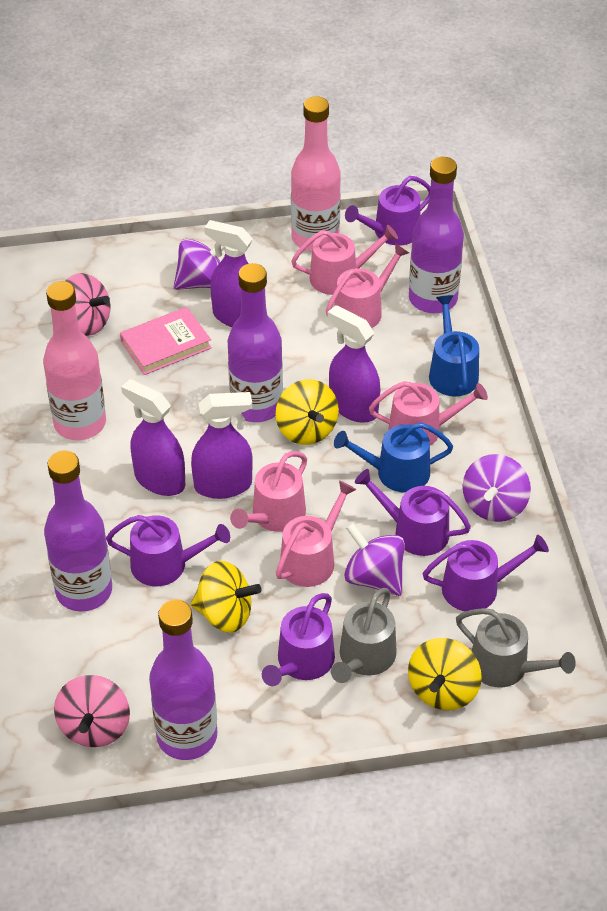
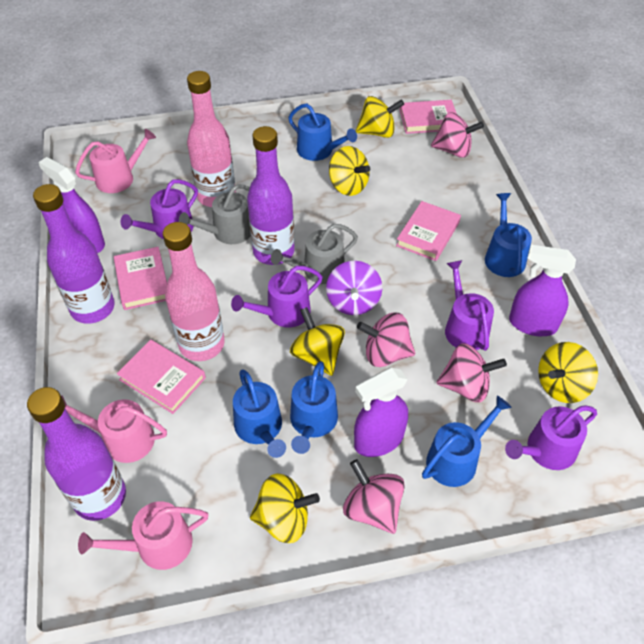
blue watering can: [334,422,453,493] [429,295,479,396] = 2 -> [233,369,286,458] [288,104,357,161] [290,361,338,454] [422,396,512,487] [485,193,532,277] = 5
pink book: [120,307,212,375] = 1 -> [114,247,167,310] [117,340,206,414] [396,201,461,261] [400,100,457,134] = 4
pink spinning top: [54,675,130,747] [65,273,110,336] = 2 -> [343,459,405,534] [357,313,415,367] [431,112,484,158] [436,343,507,402] = 4
pink watering can: [230,451,307,532] [276,481,357,587] [291,225,398,295] [326,243,409,328] [369,381,488,446] = 5 -> [61,395,167,463] [75,129,156,193] [78,501,208,570] = 3
purple bottle: [44,451,112,611] [149,600,217,760] [228,263,283,422] [409,157,464,313] = 4 -> [27,387,126,521] [33,184,115,324] [247,126,295,265] = 3
purple spinning top: [174,239,224,290] [344,523,405,596] [463,454,531,522] = 3 -> [326,261,382,315] = 1
purple spray bottle: [121,379,185,496] [191,392,253,499] [204,220,253,327] [328,305,380,423] = 4 -> [38,157,105,253] [354,368,408,457] [509,245,576,336] = 3
purple watering can: [106,515,230,586] [262,593,335,686] [345,176,431,245] [355,469,471,556] [423,535,549,611] = 5 -> [120,179,198,239] [231,266,323,328] [445,260,494,351] [505,405,597,470] = 4
yellow spinning top: [190,561,261,633] [276,379,339,445] [408,638,482,710] = 3 -> [250,474,320,543] [290,307,345,376] [329,146,370,196] [356,96,404,138] [538,342,598,403] = 5

